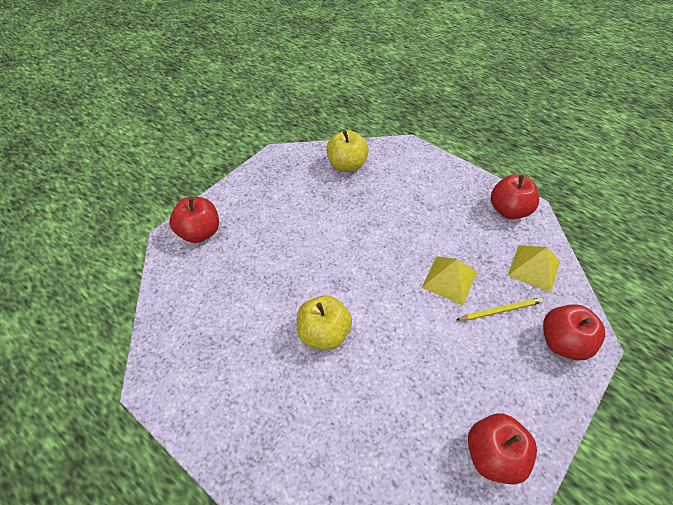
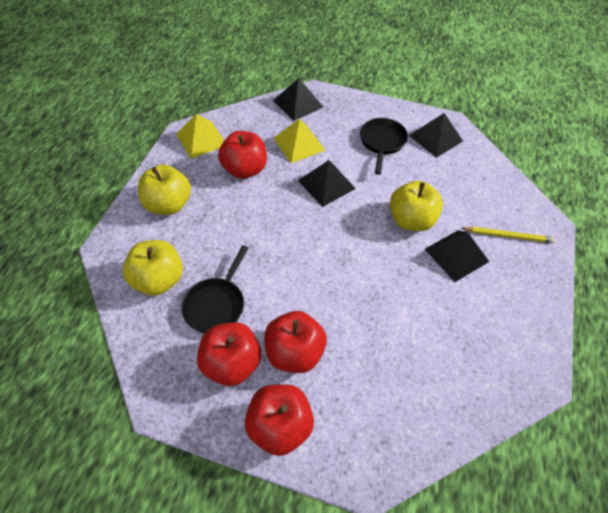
black pan: none = 0 -> [181,245,248,334] [360,118,408,175] = 2
black pyramid: none = 0 -> [273,78,323,121] [298,160,356,207] [409,113,463,158] [425,230,489,282] = 4
yellow apple: [297,295,352,350] [326,130,369,172] = 2 -> [123,240,183,296] [138,165,191,215] [390,181,443,231] = 3

